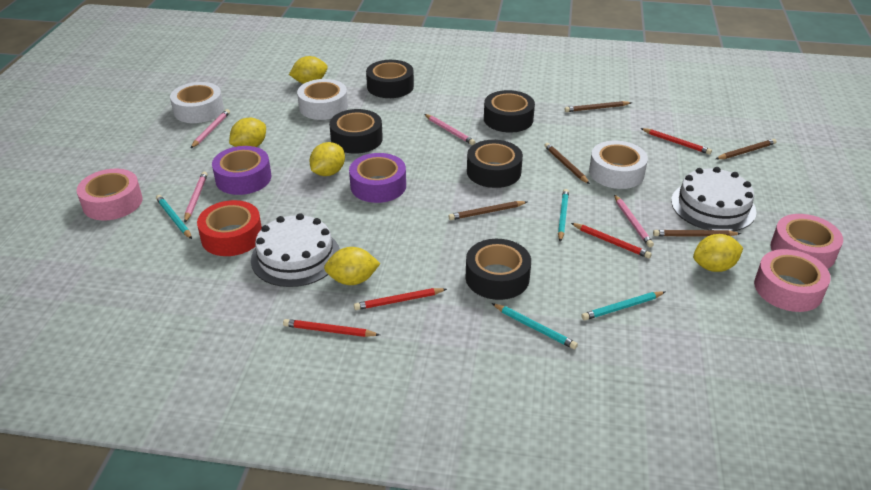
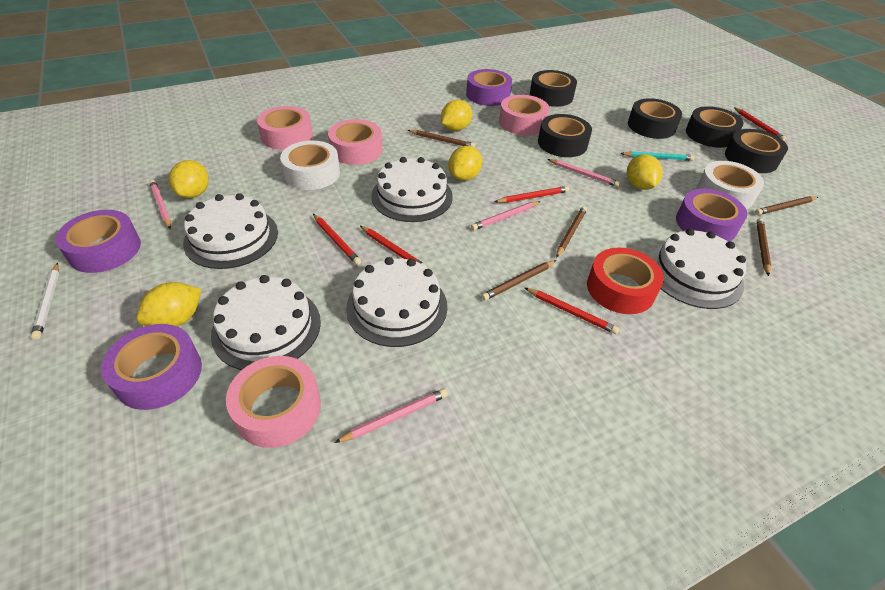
pink tape: [77,169,143,220] [754,249,831,312] [771,214,843,269] = 3 -> [226,356,321,448] [257,106,313,150] [328,119,382,165] [499,95,549,135] = 4
purple tape: [212,146,271,195] [349,153,406,203] = 2 -> [55,210,141,273] [101,324,202,410] [466,69,512,106] [676,189,747,242] = 4
red pencil: [283,319,380,337] [354,288,447,310] [571,223,652,258] [640,128,712,155] = 4 -> [313,214,361,265] [360,226,427,267] [494,186,569,203] [524,287,619,334] [734,107,786,141] = 5
turquoise pencil: [156,195,192,239] [492,303,578,349] [558,189,569,242] [581,291,665,320] = 4 -> [620,151,695,161] = 1
white cake: [251,213,340,287] [671,167,756,231] = 2 -> [183,193,278,269] [211,275,321,370] [346,257,447,347] [371,157,453,222] [650,229,746,309] = 5
white pencil: none = 0 -> [31,263,59,340] = 1
white tape: [170,82,224,123] [297,79,348,120] [589,141,648,189] = 3 -> [280,141,340,190] [697,161,764,209] = 2

